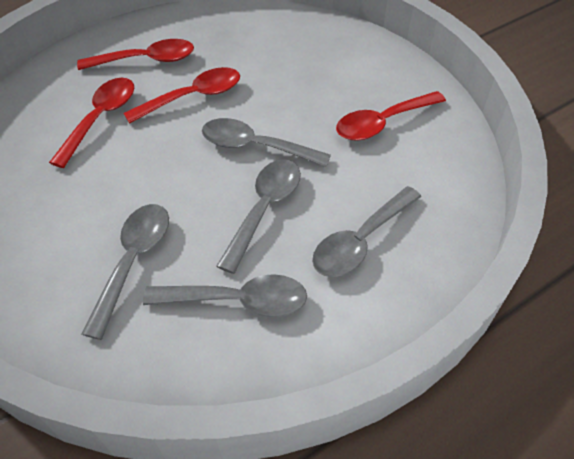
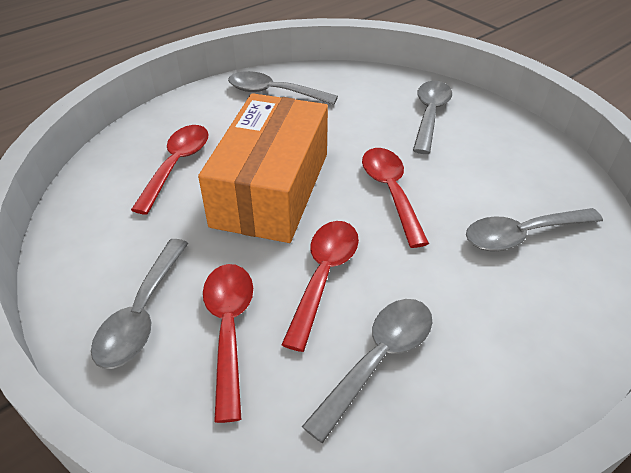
orange box: none = 0 -> [198,93,328,243] = 1

